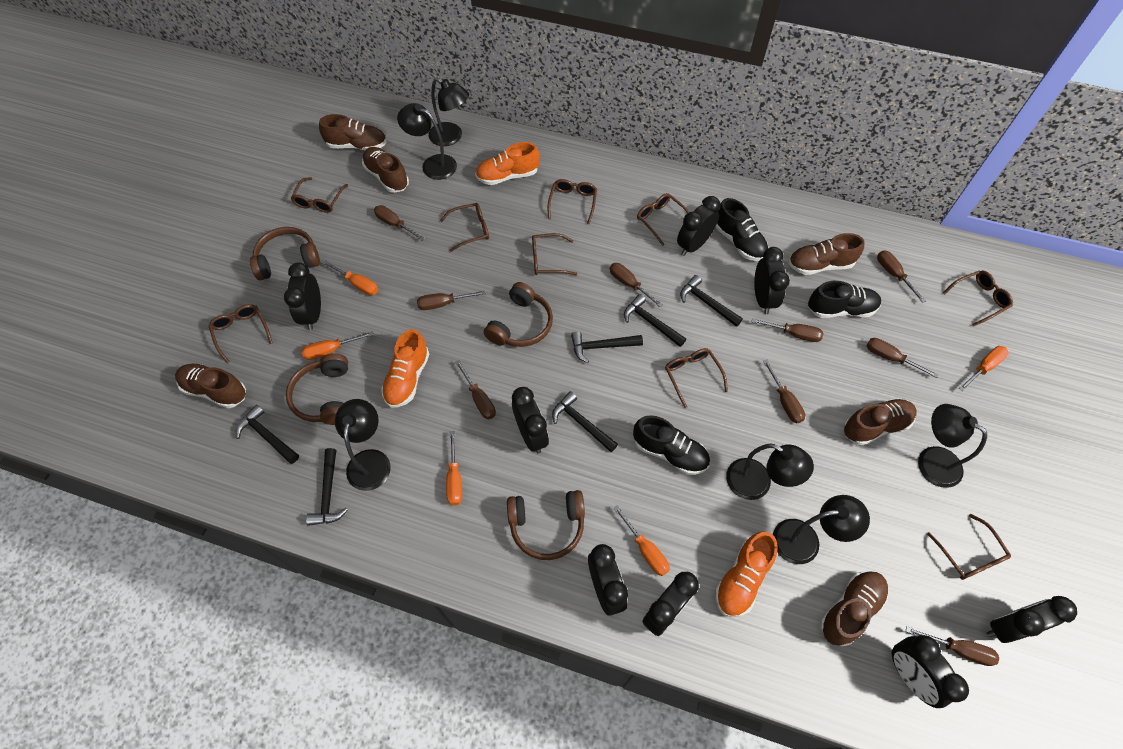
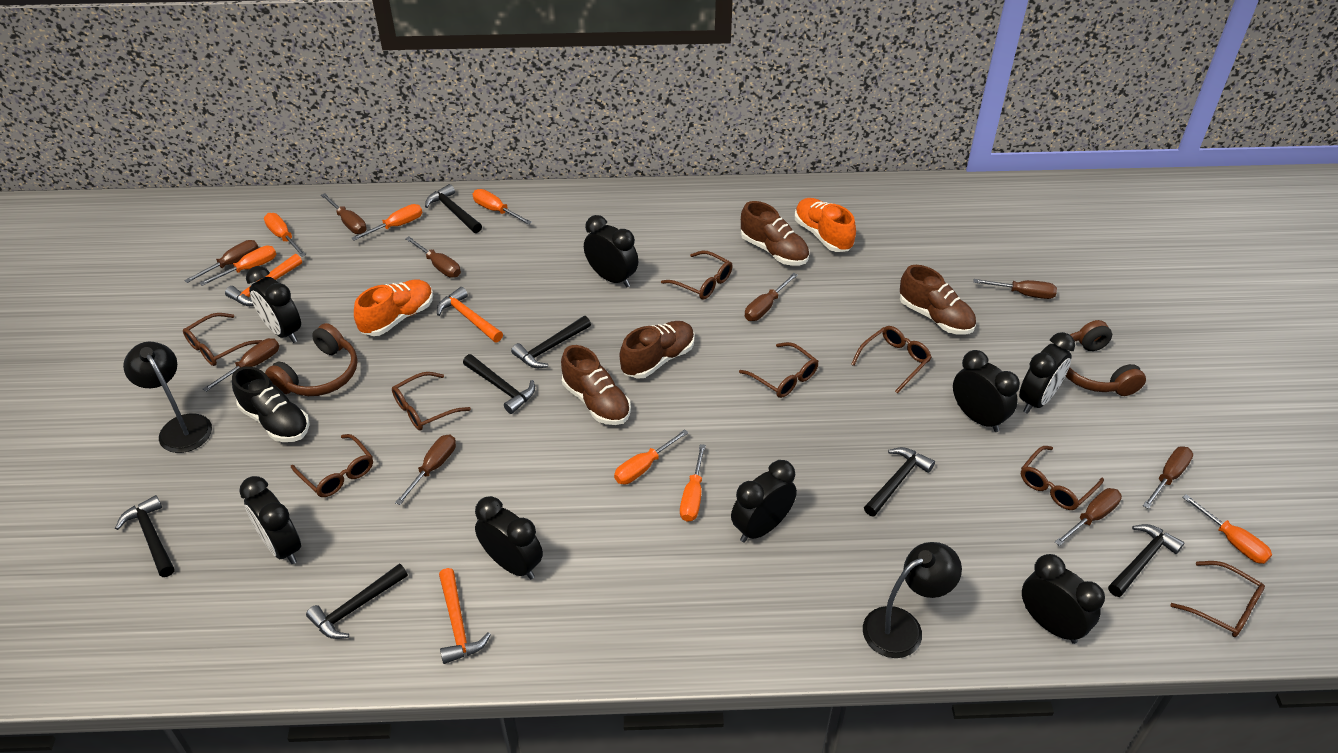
black hammer: [236,405,299,464] [306,448,348,526] [552,391,618,452] [571,332,643,363] [624,294,686,347] [680,275,743,327] = 6 -> [115,495,174,577] [306,564,408,639] [425,184,482,233] [463,354,535,414] [511,316,591,368] [864,447,935,516] [1108,524,1184,597] = 7
black lamp: [335,399,391,491] [397,103,457,180] [429,78,469,146] [726,444,814,500] [773,495,870,564] [918,404,987,488] = 6 -> [123,342,212,453] [863,542,962,658] = 2
black shoe: [633,415,710,475] [715,198,768,261] [808,281,881,318] = 3 -> [232,366,310,442] = 1
brown glasses: [209,304,273,363] [291,177,348,213] [440,203,489,252] [532,233,577,275] [548,179,597,224] [637,193,689,246] [665,348,728,408] [927,514,1011,580] [943,271,1013,327] = 9 -> [183,313,262,366] [291,434,373,497] [392,372,471,431] [661,251,733,300] [739,342,818,398] [851,326,932,393] [1021,446,1104,510] [1170,561,1265,637] = 8
brown headphones: [250,227,320,280] [286,353,348,425] [484,282,553,347] [507,490,585,560] = 4 -> [265,323,358,396] [1066,320,1146,396] = 2
brown shoe: [175,364,246,408] [319,114,387,150] [362,147,409,193] [788,233,864,275] [820,571,888,646] [843,398,917,445] = 6 -> [561,345,631,425] [620,321,694,379] [741,201,809,266] [900,265,976,335] = 4
orange hammer: none = 0 -> [225,254,302,306] [437,287,503,342] [439,568,491,664] = 3
orange screwdriver: [301,331,373,360] [323,260,378,295] [446,431,462,506] [614,505,670,576] [959,346,1009,391] = 5 -> [199,246,276,286] [264,213,306,257] [352,204,422,241] [473,189,532,225] [614,429,688,484] [680,444,706,522] [1182,494,1272,564] = 7
orange shoe: [381,329,429,408] [475,142,540,185] [715,532,778,617] = 3 -> [354,279,433,336] [795,198,856,252] = 2

